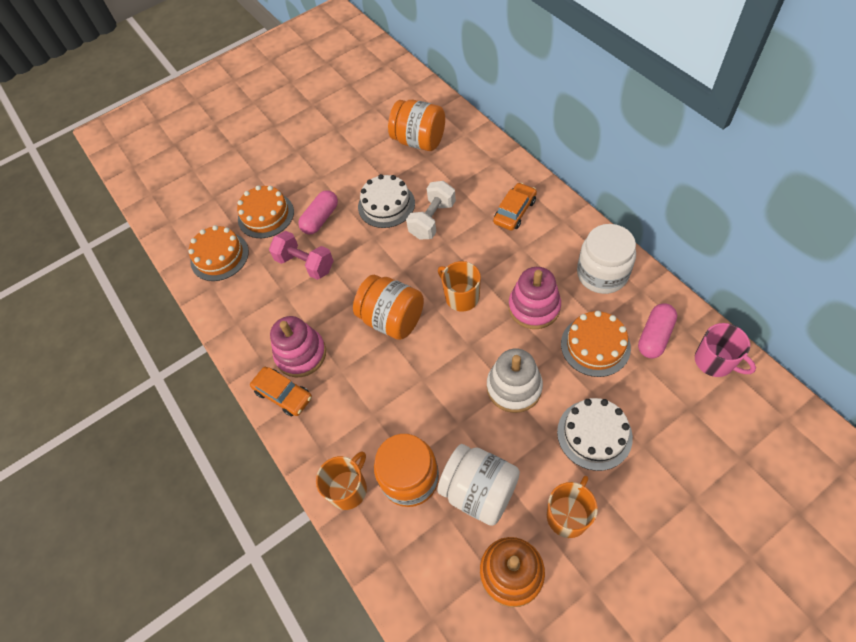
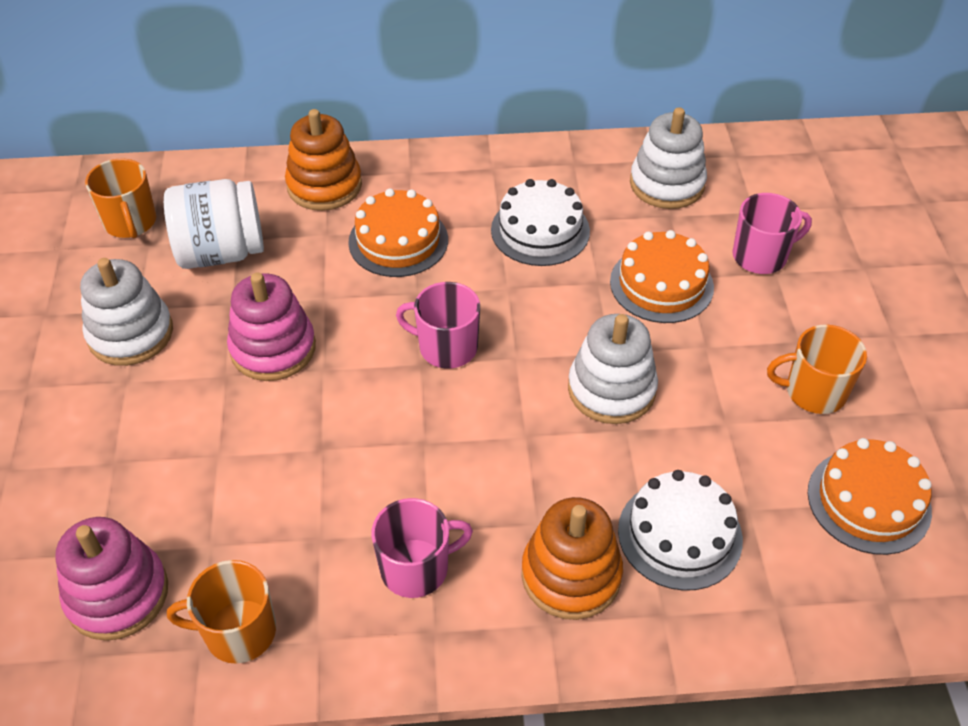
orange car: [250,367,312,416] [493,183,537,231] = 2 -> none = 0
orange jar: [353,275,424,340] [374,434,439,507] [388,100,445,151] = 3 -> none = 0
orange stacking toy: [480,537,545,607] = 1 -> [285,109,362,211] [521,497,623,620] = 2
pink capsule: [298,190,338,234] [638,303,677,359] = 2 -> none = 0
pink dumbbell: [269,231,334,280] = 1 -> none = 0
pink mug: [695,323,756,377] = 1 -> [371,498,473,598] [396,282,480,369] [733,193,812,274] = 3
white dumbbell: [406,181,456,239] = 1 -> none = 0
white jar: [437,444,520,526] [577,224,636,294] = 2 -> [164,179,264,269] = 1
white stacking toy: [487,349,543,413] = 1 -> [80,258,173,366] [568,314,658,424] [630,107,707,209] = 3

